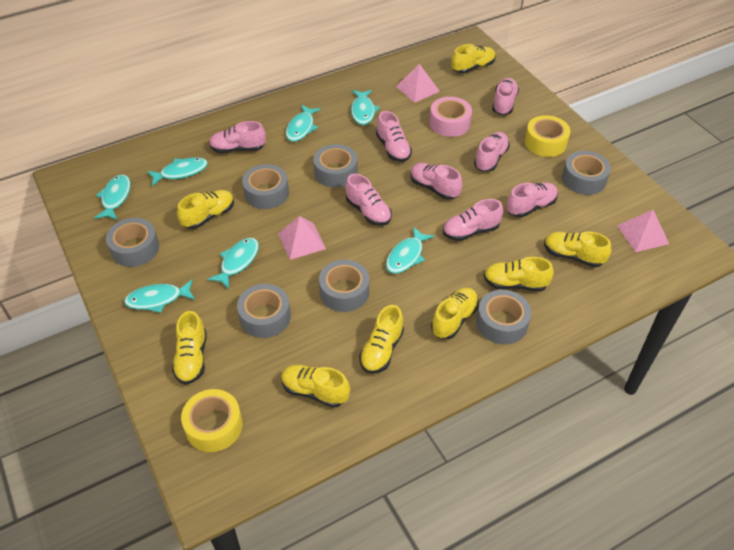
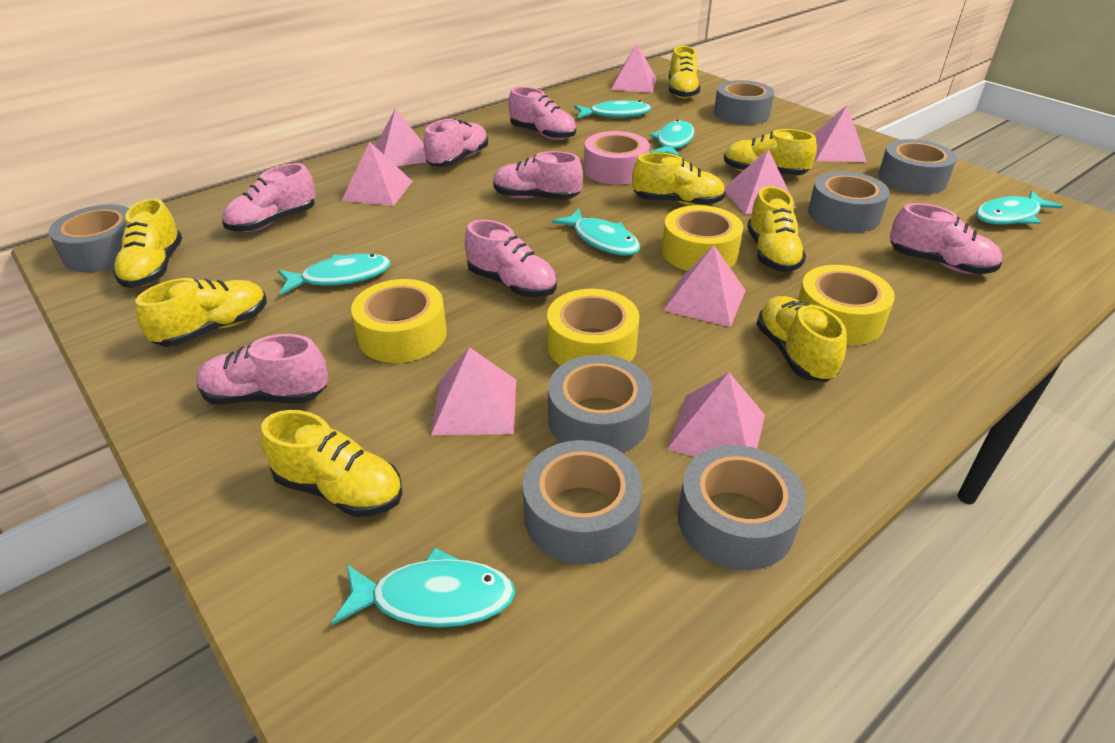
pink pyramid: [278,216,326,260] [396,64,440,103] [617,210,669,252] = 3 -> [342,142,413,206] [375,108,426,166] [431,347,516,435] [611,44,657,93] [663,246,746,327] [667,372,765,457] [724,149,796,215] [813,105,867,162] = 8
pink shoe: [209,121,266,153] [345,174,392,226] [376,111,412,162] [410,163,462,200] [443,199,503,241] [474,132,510,172] [492,78,519,115] [507,182,558,217] = 8 -> [196,334,328,405] [223,163,316,232] [424,119,488,167] [465,220,557,297] [493,151,583,200] [509,87,576,140] [890,203,1002,274] = 7
turquoise fish: [94,174,131,220] [124,279,195,313] [147,157,208,186] [207,238,259,289] [286,105,321,142] [351,90,380,125] [386,226,434,274] = 7 -> [278,254,391,295] [331,547,516,627] [552,209,640,256] [574,100,651,118] [649,120,695,157] [976,191,1063,225] = 6
yellow tape: [181,389,243,452] [525,115,570,157] = 2 -> [351,279,447,363] [547,289,640,366] [662,205,743,271] [798,265,895,345] = 4

